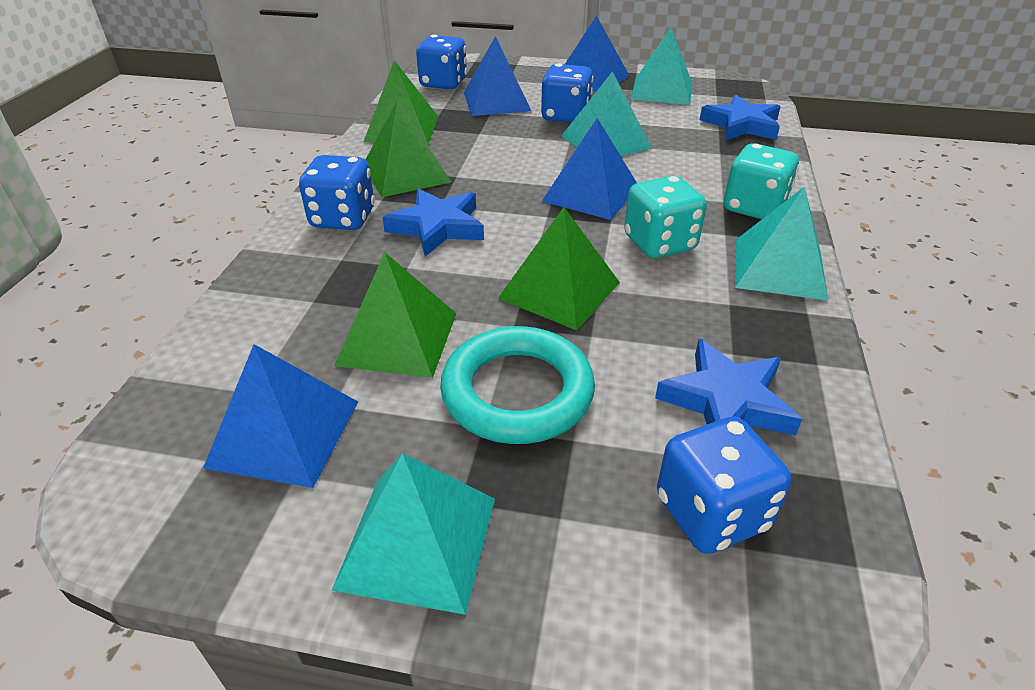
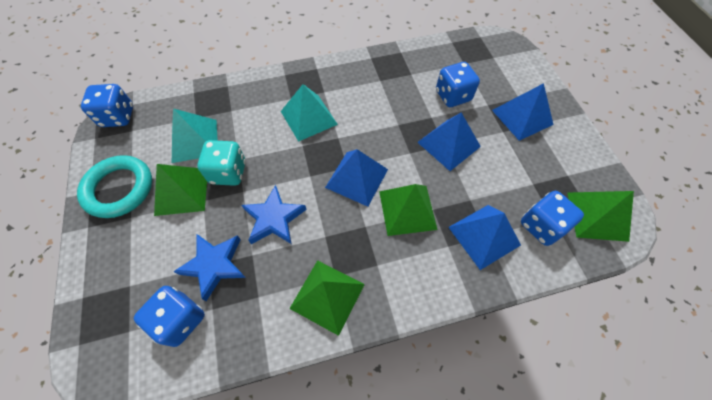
blue star: [382,188,484,257] [655,339,802,435] [700,95,781,140] = 3 -> [173,234,246,301] [242,185,307,244] = 2
turquoise dice: [624,176,707,258] [724,143,799,219] = 2 -> [197,140,246,186] = 1
turquoise pyramid: [332,453,495,615] [561,71,652,156] [630,28,692,105] [735,186,829,301] = 4 -> [172,108,218,163] [281,84,338,142] = 2

